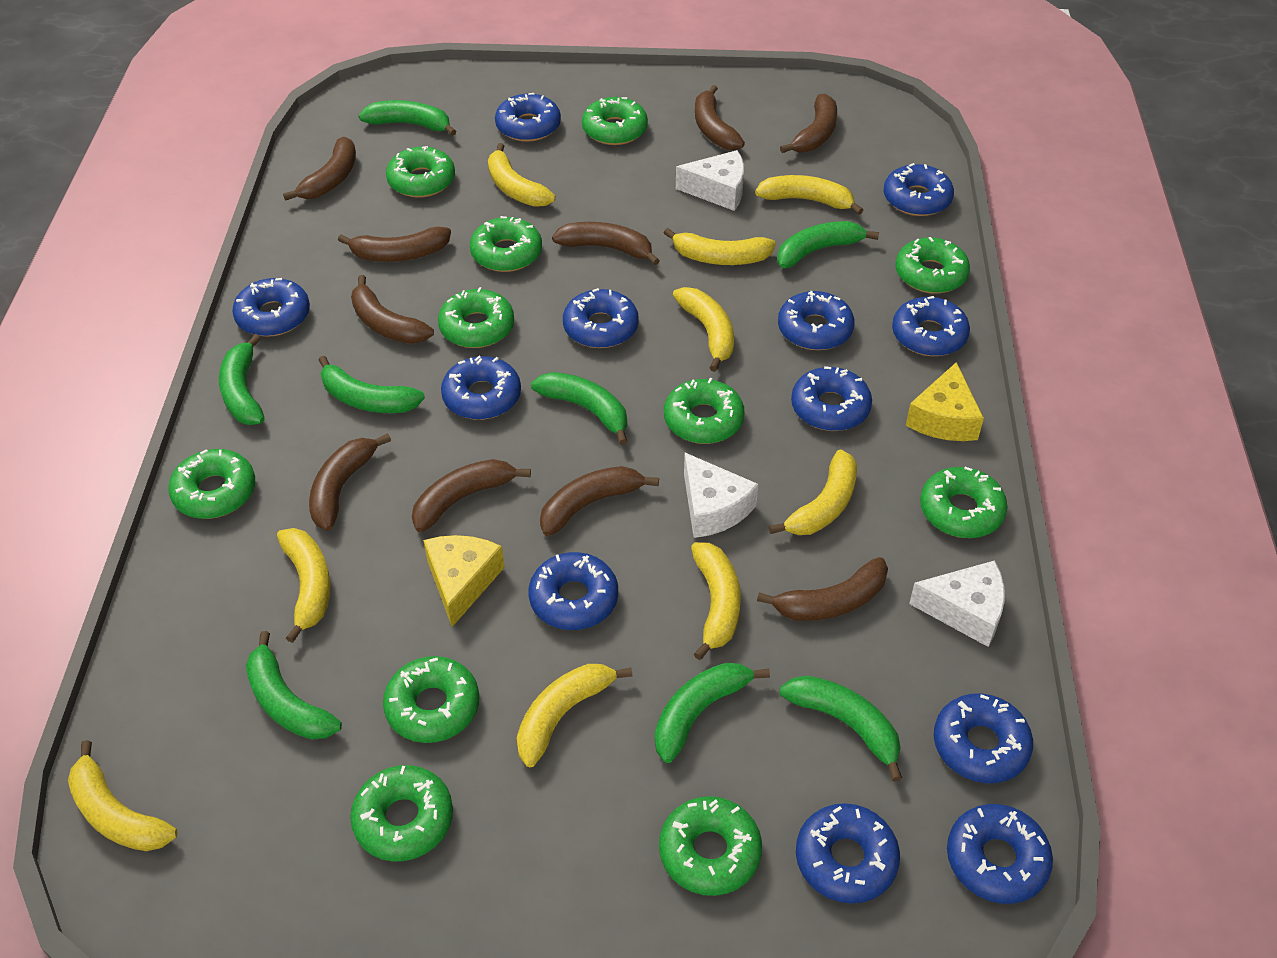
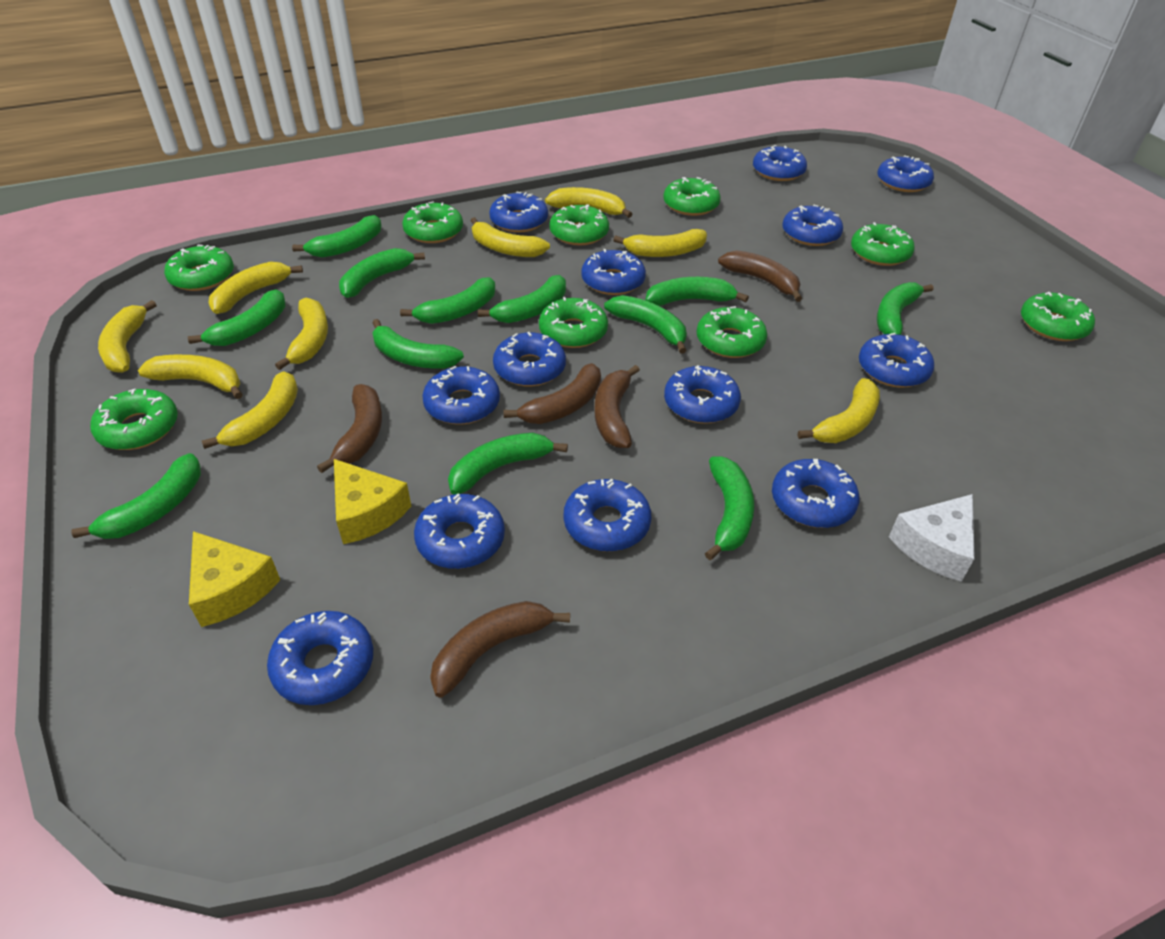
blue donut: [232,278,310,337] [441,356,521,420] [495,93,561,142] [528,552,618,630] [563,288,639,348] [778,291,854,350] [791,366,872,431] [796,803,900,904] [884,163,954,216] [892,296,970,356] [934,693,1033,783] [947,804,1053,904] = 12 -> [267,611,373,705] [414,494,505,569] [422,366,500,425] [489,192,548,233] [493,332,566,386] [563,479,651,551] [581,249,646,295] [664,365,741,424] [753,145,807,181] [772,459,859,528] [782,204,843,246] [859,333,934,388] [877,155,934,192] = 13
brown banana: [283,137,356,201] [309,433,391,531] [338,227,451,262] [351,275,434,344] [412,459,531,532] [540,466,659,536] [552,222,660,265] [695,85,745,150] [757,557,888,621] [780,94,837,153] = 10 -> [317,384,382,473] [430,601,570,697] [503,363,601,424] [594,365,640,448] [718,250,802,302] = 5
green banana: [219,334,265,425] [246,631,342,740] [319,356,425,413] [358,100,457,136] [531,372,628,445] [655,663,770,763] [777,221,879,268] [779,676,902,782] = 8 -> [71,453,201,539] [188,289,286,346] [292,215,382,258] [339,248,425,298] [372,319,464,369] [400,277,495,324] [448,433,568,495] [478,275,566,323] [604,295,687,354] [645,277,749,306] [705,456,754,560] [877,282,933,335] = 12
green donut: [168,449,255,519] [350,765,453,861] [383,656,479,743] [386,146,455,197] [438,287,514,348] [470,216,542,272] [582,97,648,145] [659,796,762,896] [664,378,745,444] [895,237,970,294] [920,466,1008,538] = 11 -> [90,389,178,450] [164,245,234,291] [402,201,463,243] [539,297,608,348] [549,204,609,245] [663,177,721,216] [697,306,767,358] [851,222,915,266] [1021,292,1095,341] = 9
white cheese: [676,150,744,211] [684,453,758,538] [909,560,1005,647] = 3 -> [889,494,975,582] = 1

